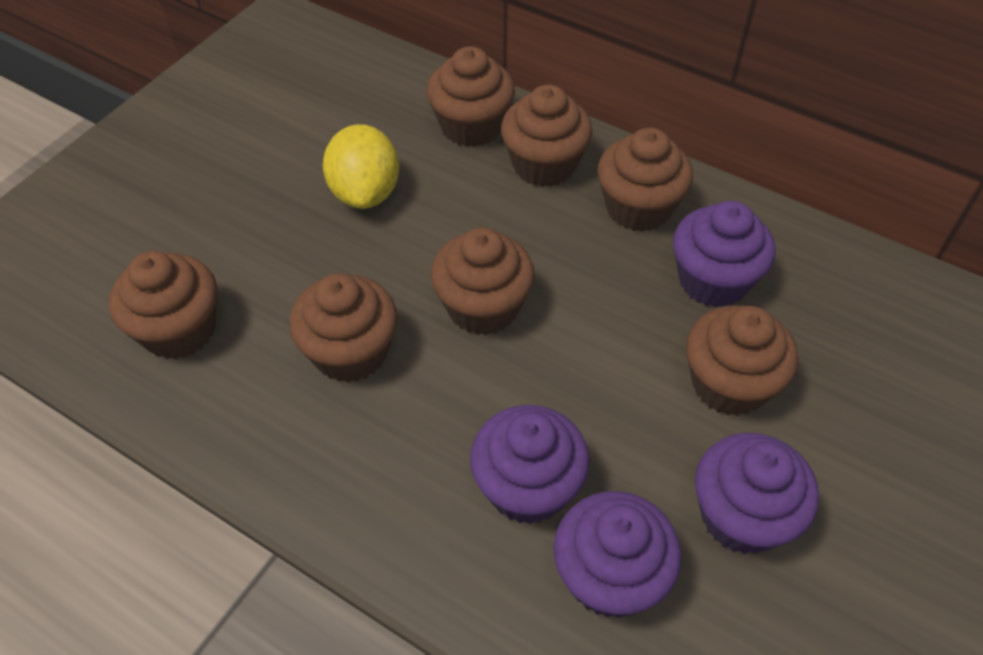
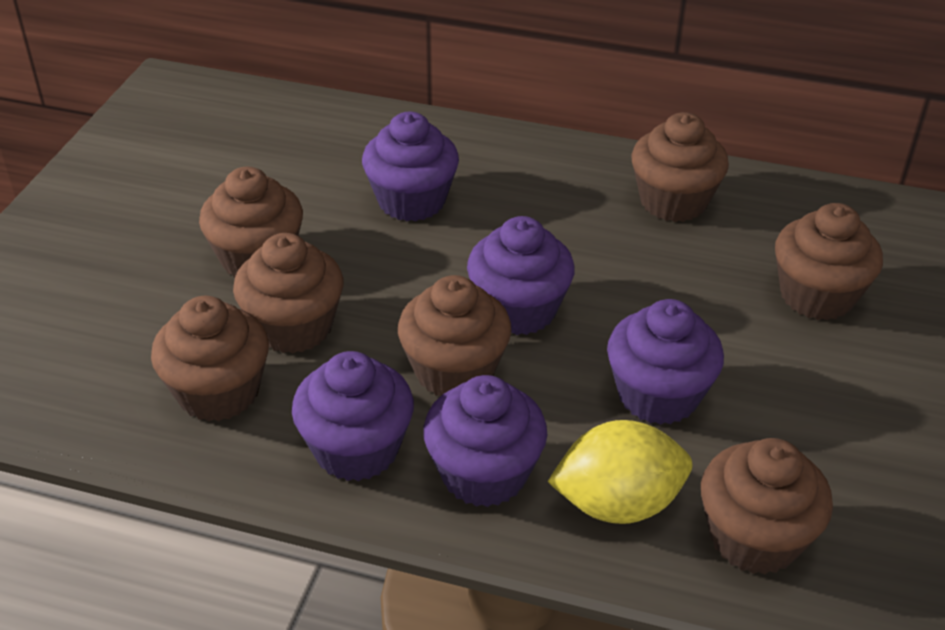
purple cupcake: [470,405,590,524] [553,491,682,618] [673,201,776,308] [695,433,819,554] = 4 -> [292,351,414,481] [362,112,459,221] [423,375,547,507] [467,216,575,335] [607,299,724,425] = 5

